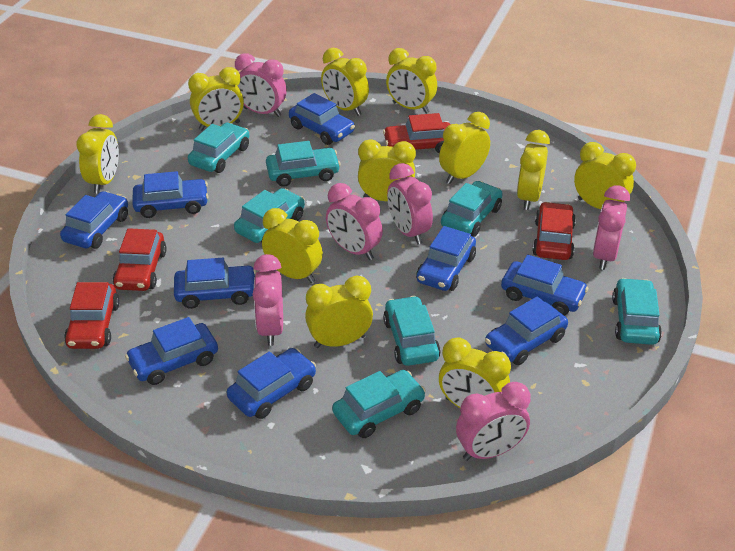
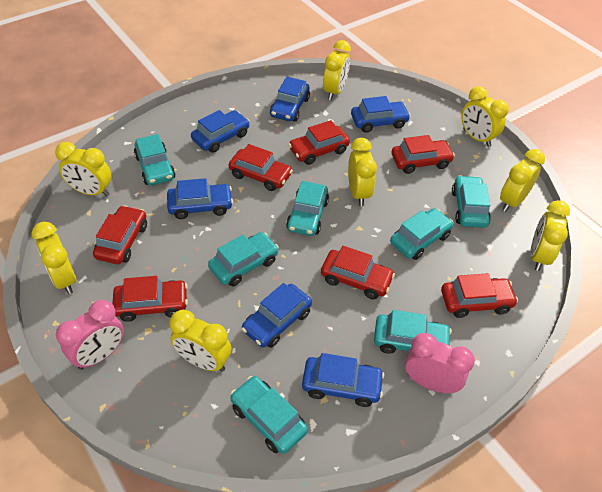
blue car: [60,191,128,249] [125,317,218,385] [132,171,209,218] [174,258,256,309] [227,348,316,419] [289,93,355,145] [416,226,476,291] [485,297,568,365] [501,254,588,316] = 9 -> [167,178,233,219] [191,110,250,153] [241,283,312,348] [270,77,310,122] [302,353,384,407] [351,96,411,133] = 6
pink clock: [235,53,287,117] [252,254,283,346] [326,183,383,260] [387,163,433,245] [456,382,530,461] [593,185,630,270] = 6 -> [56,300,124,370] [405,333,475,393] = 2
red car: [64,282,119,349] [113,228,167,291] [383,113,451,154] [532,202,576,260] = 4 -> [93,205,147,264] [112,276,188,322] [229,144,293,191] [288,120,350,165] [321,246,395,299] [392,135,455,174] [441,273,518,318] = 7
yellow clock: [76,114,119,194] [188,67,244,131] [262,208,323,283] [305,276,373,348] [321,48,369,116] [358,139,416,201] [386,48,437,113] [439,112,490,184] [439,337,511,408] [517,130,550,210] [574,142,636,209] = 11 -> [32,222,76,294] [55,142,112,196] [170,310,232,372] [323,40,351,100] [348,138,377,206] [461,86,509,147] [500,149,545,212] [530,200,570,271] = 8

